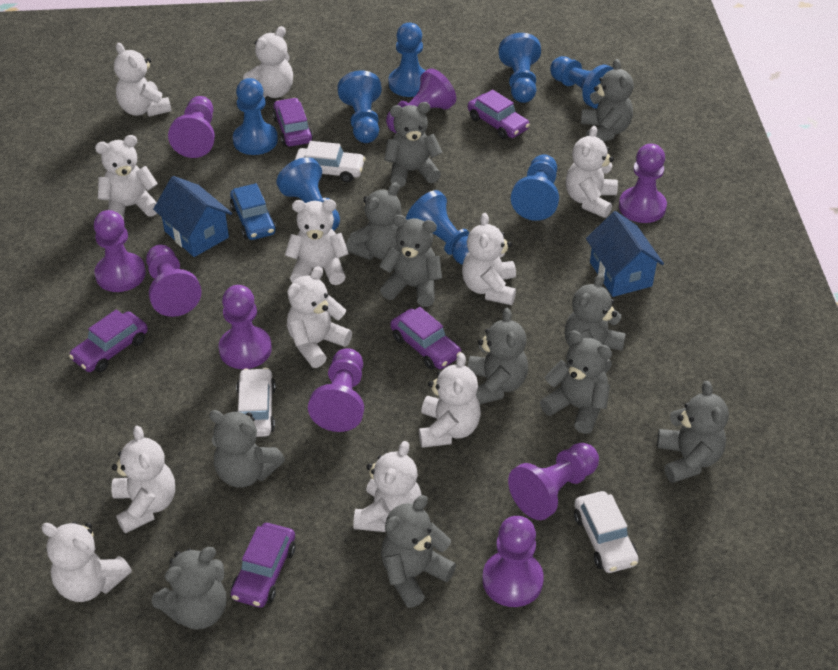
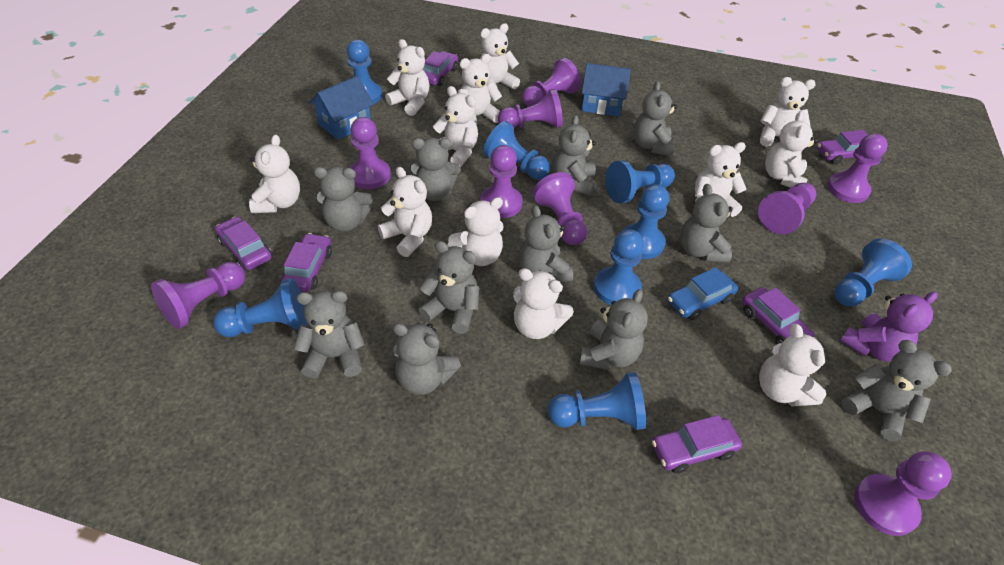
purple car: [69,310,148,373] [231,523,296,607] [273,98,313,147] [390,307,462,370] [468,90,530,139] = 5 -> [215,217,272,270] [281,233,332,292] [422,51,458,86] [652,415,742,474] [742,287,815,344] [817,130,868,165] = 6
purple teddy bear: none = 0 -> [840,292,937,362] = 1
white car: [236,368,276,437] [295,141,365,182] [574,491,639,573] = 3 -> none = 0
white teddy bear: [41,522,132,602] [95,135,158,220] [112,425,175,533] [114,43,171,117] [243,26,293,98] [285,199,349,285] [287,266,352,368] [353,441,422,532] [419,353,481,448] [462,213,516,305] [566,126,618,218] = 11 -> [249,134,300,213] [378,167,432,257] [385,39,430,116] [433,86,478,167] [447,197,504,266] [458,54,502,125] [480,23,520,90] [513,268,574,339] [695,142,746,217] [759,324,827,407] [760,77,816,147] [765,111,817,188] = 12

